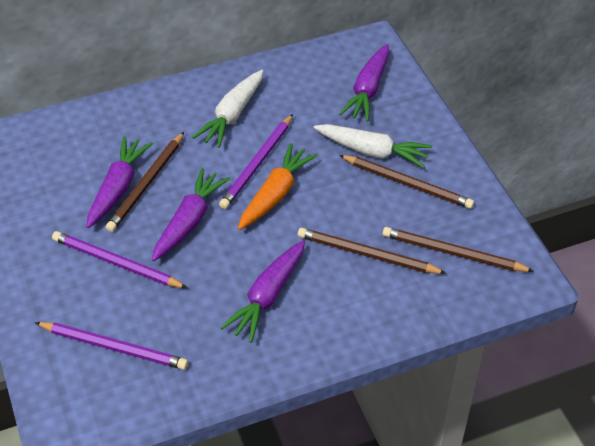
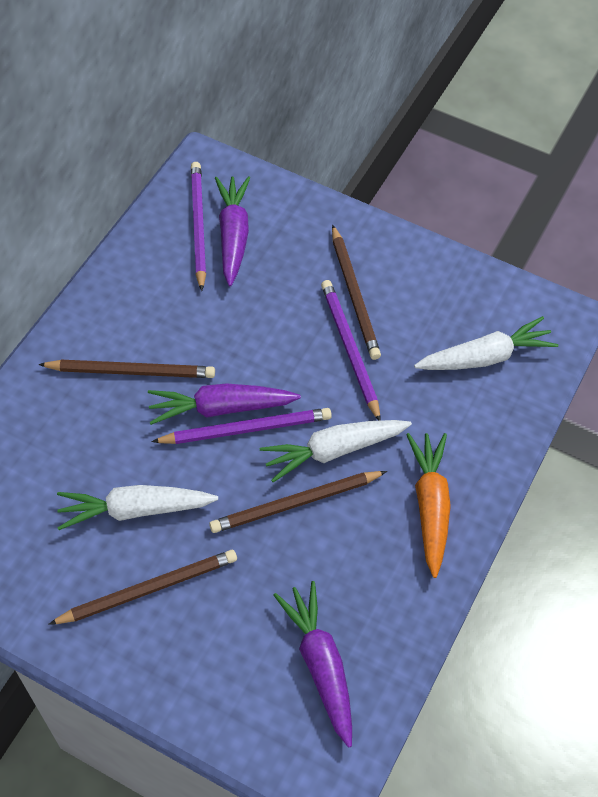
purple carrot: [87,136,153,228] [152,168,230,261] [220,240,305,343] [339,44,389,122] = 4 -> [148,383,301,425] [215,176,250,286] [273,581,352,748] = 3
white carrot: [192,70,263,148] [314,124,432,168] = 2 -> [57,485,218,530] [260,420,412,482] [414,316,558,370] = 3

